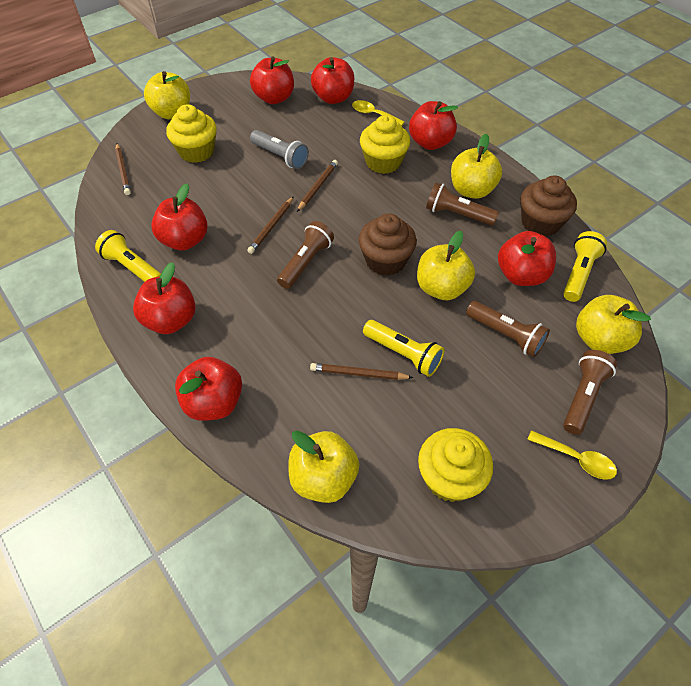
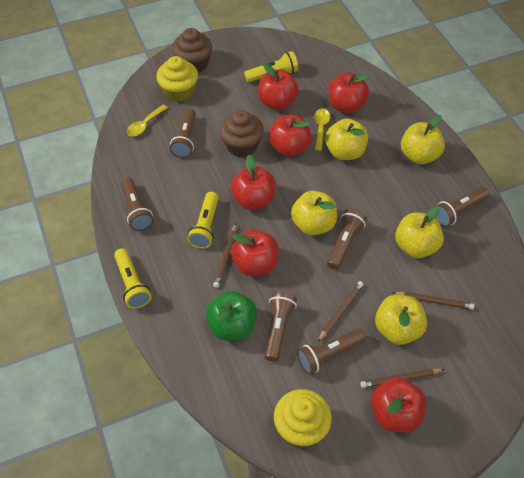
brown flashlight: [277,221,334,289] [426,183,499,226] [466,301,550,357] [563,350,617,435] = 4 -> [121,177,153,231] [170,109,196,158] [264,291,297,362] [297,329,366,374] [327,208,367,270] [435,187,489,227] = 6
green apple: none = 0 -> [206,291,257,341] = 1
grey flashlight: [250,130,309,169] = 1 -> none = 0
red apple: [133,262,196,334] [151,184,208,251] [175,357,242,421] [250,56,294,104] [311,57,354,104] [409,101,458,150] [498,231,556,286] = 7 -> [231,155,276,210] [231,230,279,276] [258,63,299,110] [269,115,312,156] [328,73,370,113] [371,377,427,432] = 6
yellow cupcake: [166,104,217,163] [360,115,410,174] [418,428,493,502] = 3 -> [156,56,198,102] [274,389,332,447] = 2

